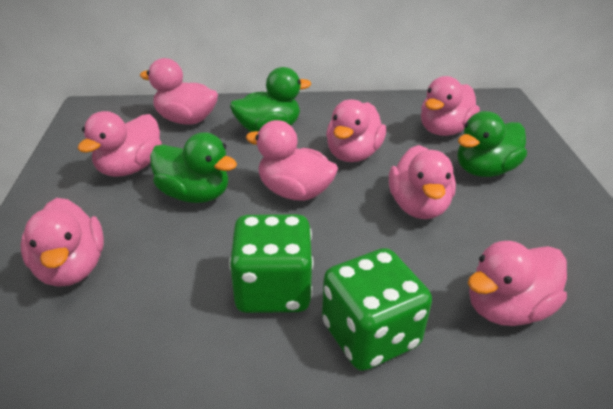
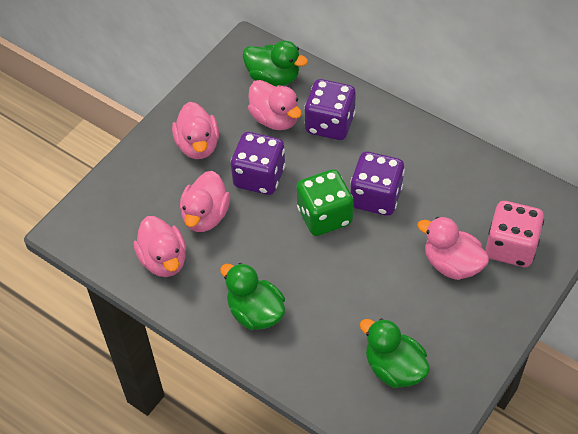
green dice: [229,214,313,313] [322,248,432,371] = 2 -> [297,169,354,236] = 1
pink dice: none = 0 -> [486,201,544,267] = 1
pink duck: [21,198,104,287] [77,111,162,177] [139,58,218,125] [246,120,338,201] [326,99,386,162] [389,145,456,219] [421,76,480,136] [468,241,567,326] = 8 -> [133,216,186,277] [172,102,219,159] [180,171,230,232] [248,80,302,130] [417,217,489,280] = 5
purple dice: none = 0 -> [231,132,285,195] [304,79,356,140] [350,152,405,216] = 3

